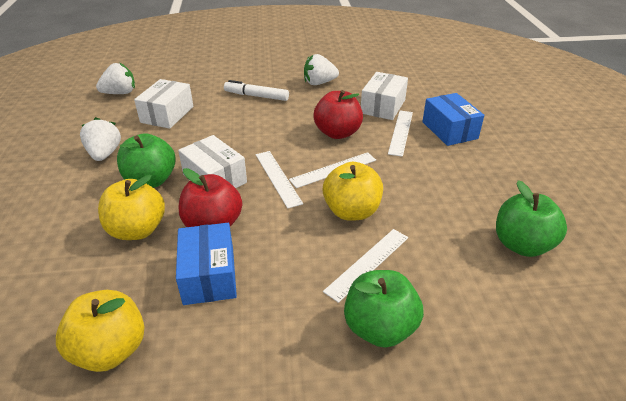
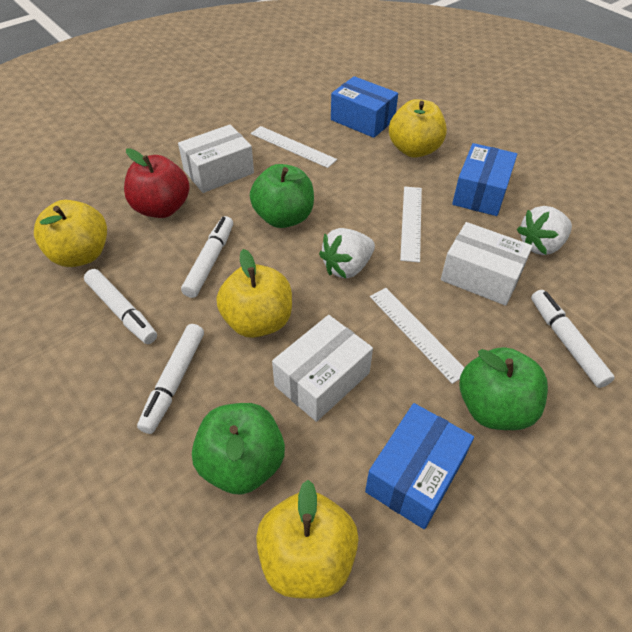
blue box: [176,223,237,305] [422,93,484,146] = 2 -> [331,76,398,138] [365,403,474,529] [452,143,517,216] = 3
red apple: [179,168,242,227] [313,90,363,139] = 2 -> [124,148,190,218] = 1
white marker: [224,80,289,101] = 1 -> [84,269,157,344] [137,324,204,434] [181,216,233,298] [531,290,615,388] = 4
white ruler: [256,151,303,209] [289,152,376,188] [323,229,408,303] [388,111,413,157] = 4 -> [251,126,337,168] [370,288,464,384] [400,187,422,263] = 3
white strawberry: [80,117,121,161] [96,62,135,94] [304,54,339,85] = 3 -> [319,228,375,278] [517,206,572,255] = 2
yellow apple: [56,290,144,372] [98,175,165,240] [323,162,383,221] = 3 -> [34,200,107,267] [216,249,292,338] [256,480,359,599] [389,99,447,158] = 4

